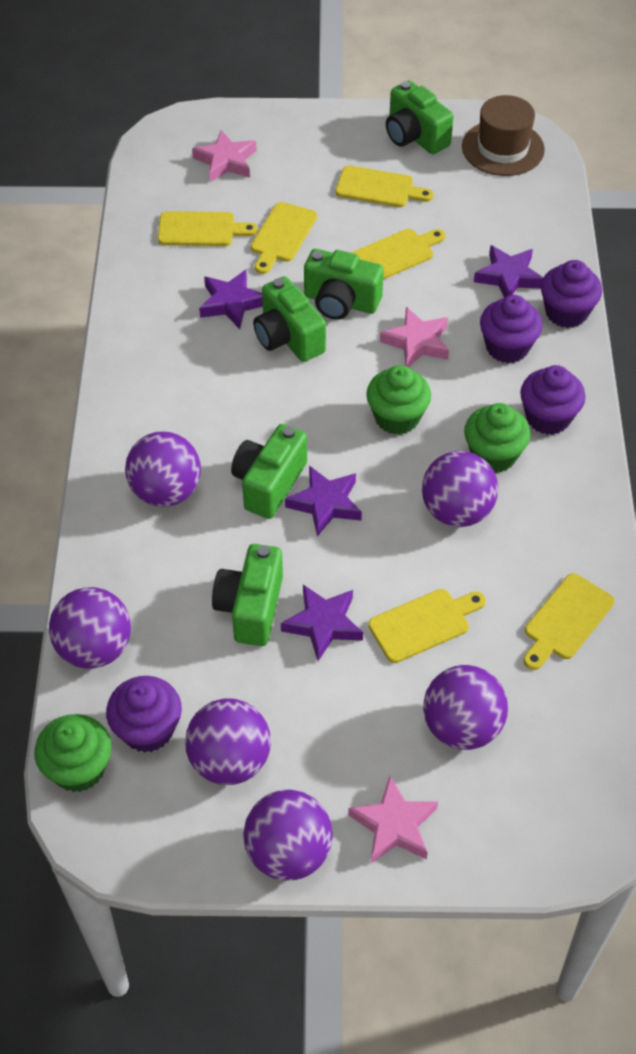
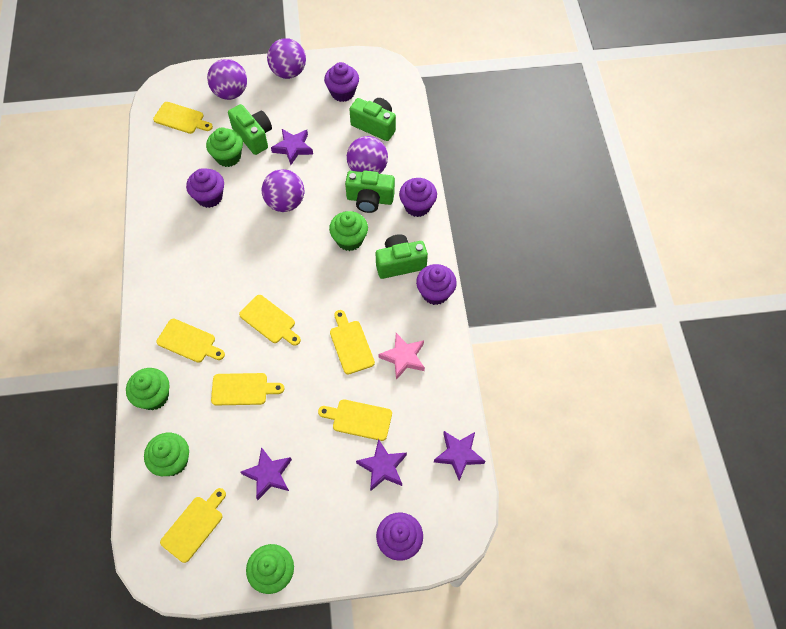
brown hat: [462,95,545,176] = 1 -> none = 0
green camera: [212,544,283,646] [231,424,307,519] [253,276,326,362] [304,249,384,320] [386,81,454,154] = 5 -> [228,104,272,155] [345,171,395,213] [350,98,396,141] [376,234,428,279] = 4
green cupcake: [35,714,111,792] [366,365,431,435] [464,403,531,473] = 3 -> [126,368,169,410] [144,433,189,476] [206,127,243,167] [246,544,294,594] [329,211,368,251] = 5
pink star: [192,130,257,182] [348,776,438,863] [380,307,449,367] = 3 -> [378,333,425,380] = 1
purple ball: [49,587,131,669] [125,432,201,507] [185,698,271,785] [243,790,333,881] [422,451,498,527] [423,665,508,750] = 6 -> [207,59,247,100] [262,169,304,212] [267,38,306,79] [347,136,388,174] = 4
purple cupcake: [106,676,182,753] [480,295,543,363] [520,365,586,435] [541,260,602,328] = 4 -> [186,168,224,208] [324,62,359,102] [376,512,423,561] [399,178,437,217] [416,264,457,305] = 5
yellow cutting board: [158,211,258,246] [251,202,317,274] [335,165,434,207] [352,229,445,280] [368,589,486,663] [524,573,615,670] = 6 -> [153,102,213,134] [156,319,225,363] [160,488,226,563] [211,373,284,405] [239,295,301,346] [318,399,392,441] [330,310,375,375] = 7

